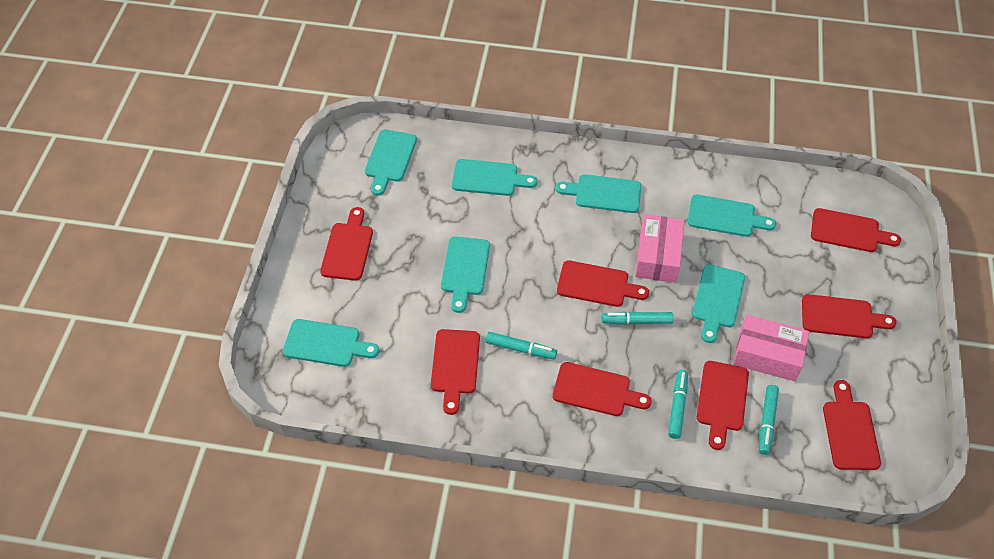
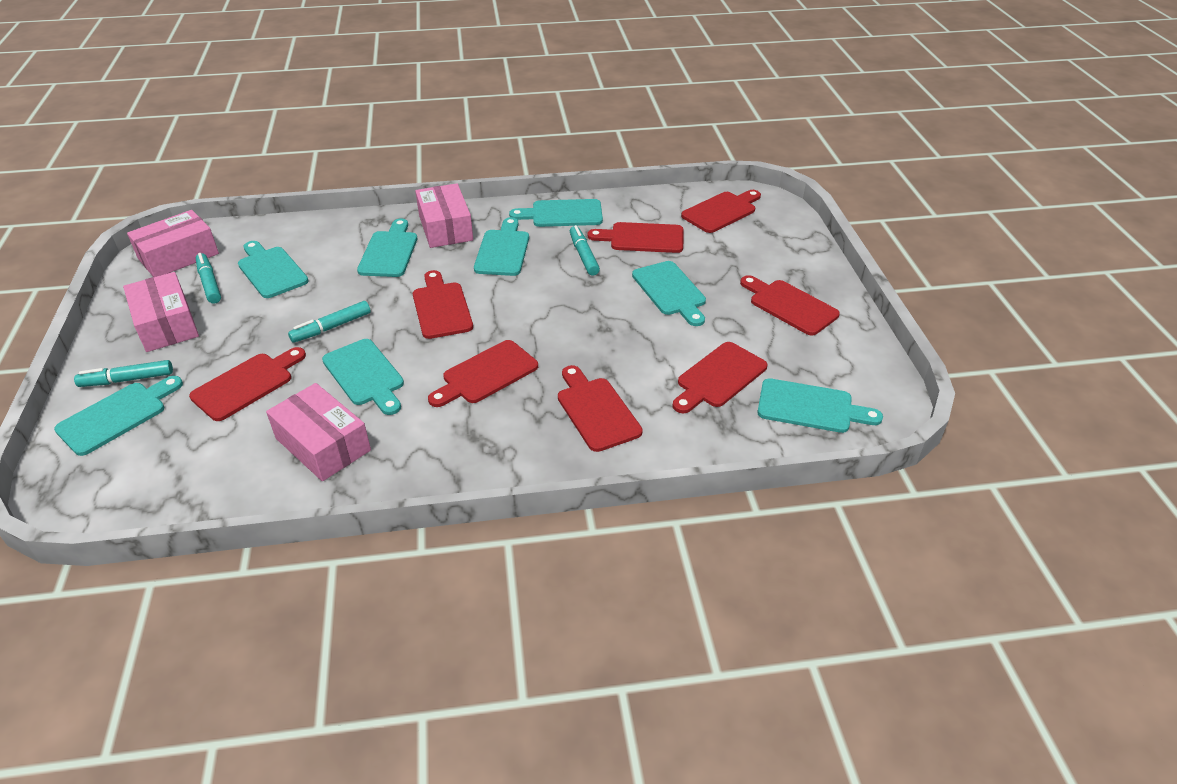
pink box: [635,214,685,283] [733,315,809,382] = 2 -> [123,272,199,352] [127,210,219,277] [266,383,371,481] [415,183,473,248] = 4
turquoise cutting board: [283,319,379,367] [365,130,417,196] [441,237,490,313] [452,159,537,196] [555,174,641,213] [688,194,776,237] [692,264,745,343] = 7 -> [54,376,183,456] [238,241,309,298] [322,339,404,415] [357,218,417,277] [474,217,529,276] [509,199,603,227] [632,261,706,326] [758,378,883,433] = 8

